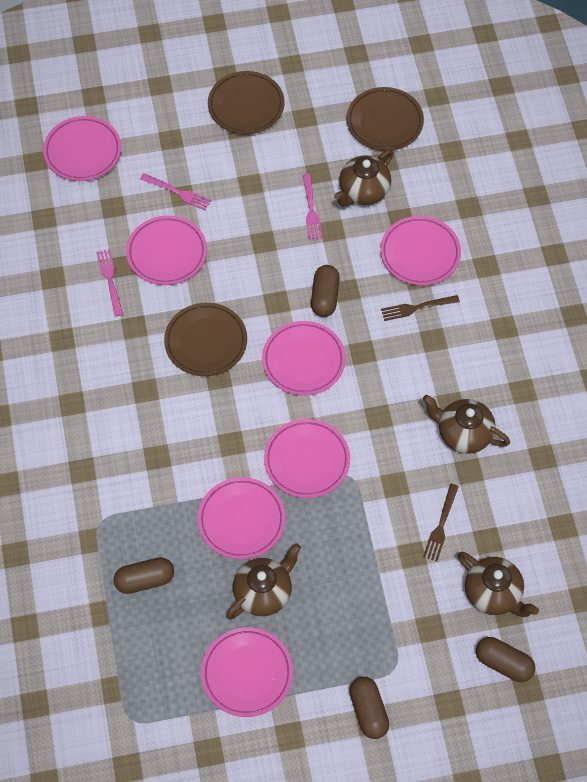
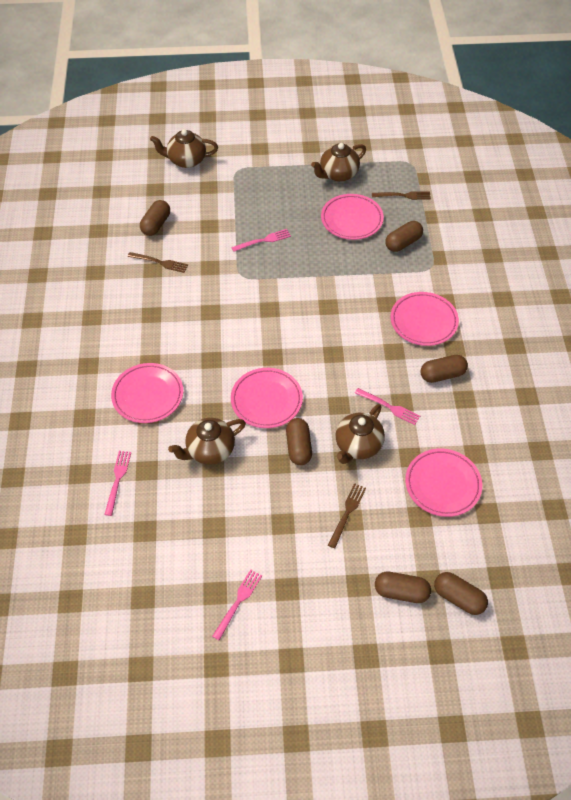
brown capsule: [114,557,174,594] [311,265,340,317] [349,677,389,739] [476,637,535,682] = 4 -> [140,200,170,236] [286,418,312,465] [375,572,431,603] [385,221,423,252] [420,355,468,383] [434,572,488,615] = 6
brown fork: [381,295,460,321] [423,484,459,562] = 2 -> [127,252,188,273] [328,483,366,548] [372,192,431,200] = 3
brown plate: [164,303,247,376] [208,71,285,134] [346,87,424,151] = 3 -> none = 0
pink fork: [96,249,123,317] [140,173,211,210] [303,174,322,240] = 3 -> [104,451,131,516] [212,569,262,641] [231,229,291,252] [355,388,420,425] = 4
pink plate: [43,116,121,181] [126,215,207,285] [198,477,286,559] [201,627,293,717] [262,321,346,396] [264,419,350,498] [380,216,461,286] = 7 -> [111,363,183,423] [231,368,303,428] [321,194,384,240] [391,292,459,346] [405,448,482,517] = 5

